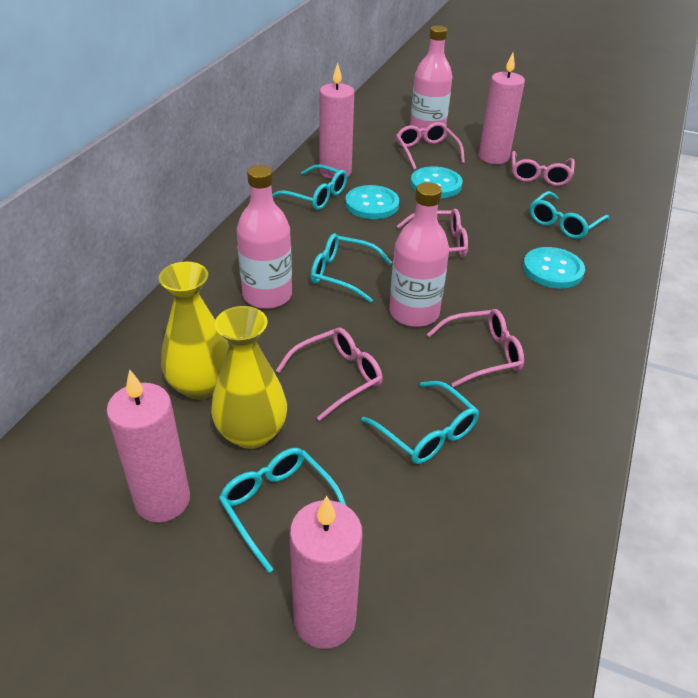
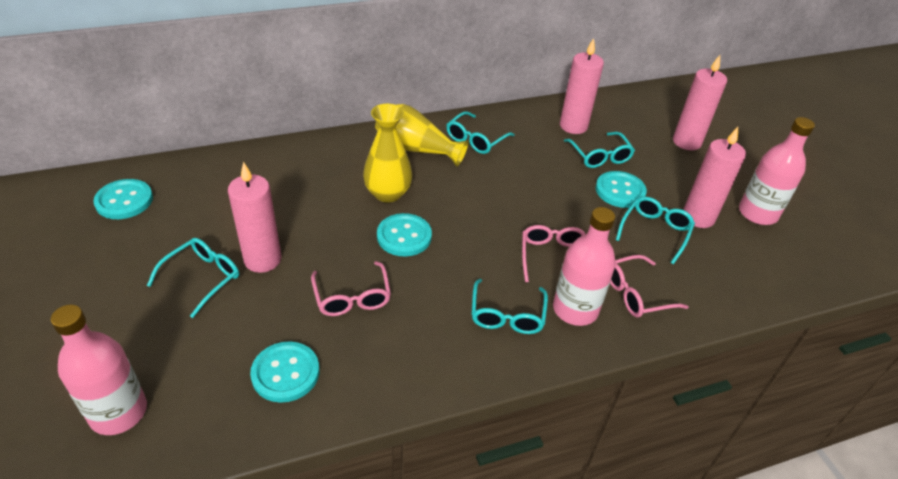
pink glasses: [276,327,383,421] [396,122,465,170] [397,209,468,258] [427,309,524,387] [512,151,575,186] = 5 -> [311,261,391,316] [522,225,586,282] [610,255,689,318] = 3
turquoise button: [346,185,399,219] [411,166,463,198] [523,247,585,288] = 3 -> [93,179,153,219] [250,341,319,403] [377,213,432,257] [596,171,647,208] = 4

